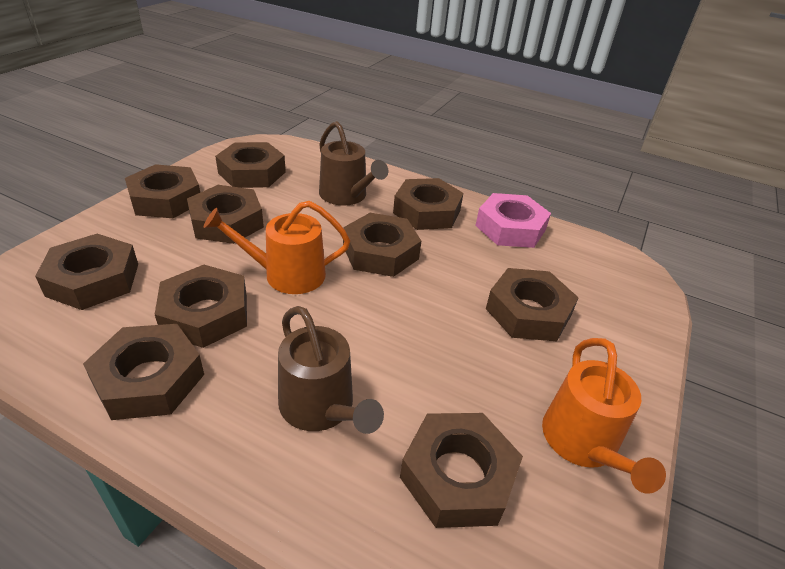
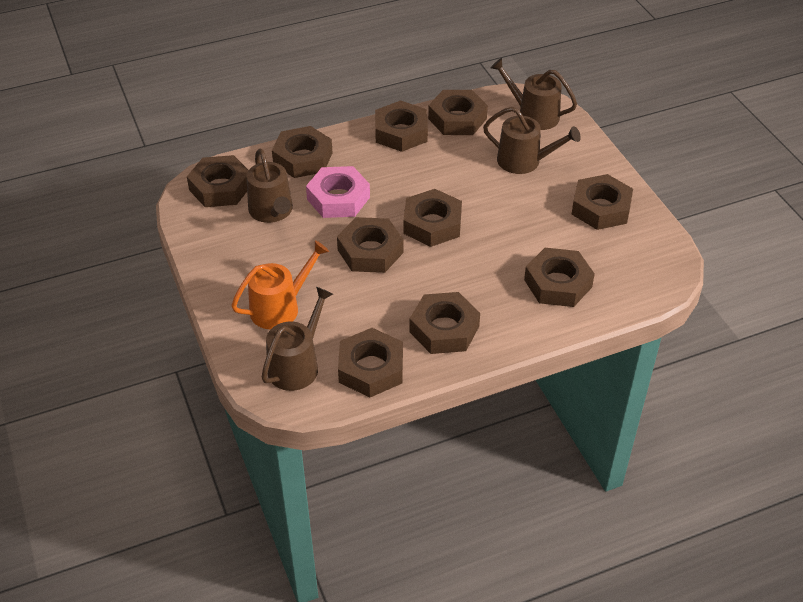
brown watering can: [278,306,384,434] [319,121,388,205] = 2 -> [247,149,293,223] [262,287,333,391] [483,107,581,174] [490,58,577,130] = 4
orange watering can: [204,201,350,294] [542,338,666,494] = 2 -> [231,240,329,330] = 1

